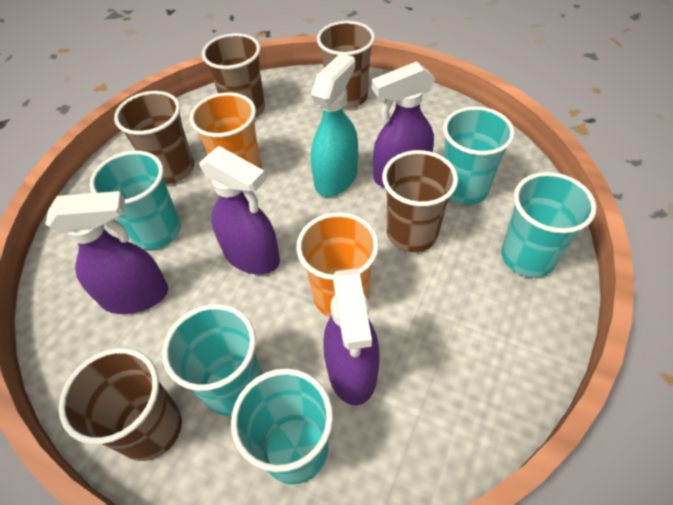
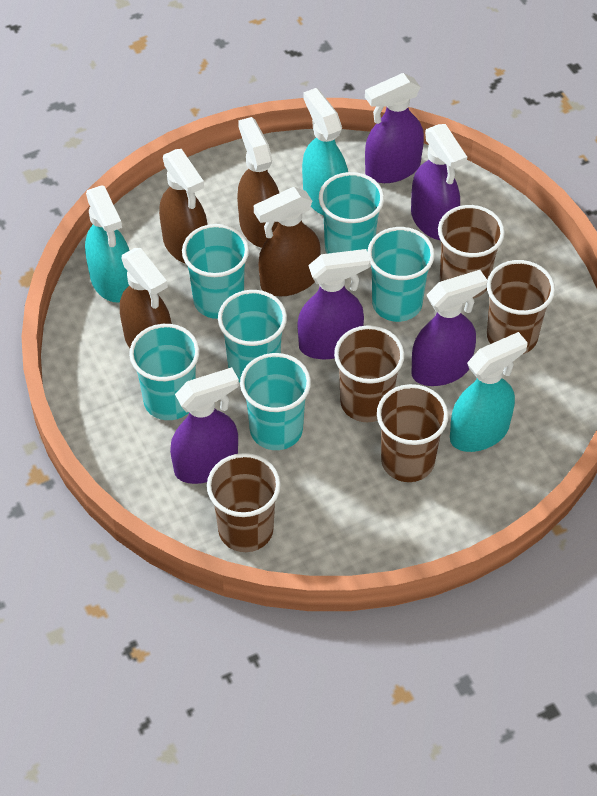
brown spray bottle: none = 0 -> [120,248,172,348] [159,149,208,264] [237,117,279,248] [254,187,321,296] = 4
orange cup: [190,92,262,169] [297,212,379,317] = 2 -> none = 0
purple spray bottle: [45,191,168,314] [199,146,280,275] [323,268,380,405] [371,61,435,187] = 4 -> [170,367,239,484] [298,249,370,359] [365,73,424,183] [411,124,467,240] [411,270,488,386] = 5
turquoise cup: [90,151,181,249] [162,304,262,416] [231,368,333,484] [443,107,515,205] [501,172,597,278] = 5 -> [129,324,200,420] [182,224,249,319] [218,290,287,382] [240,353,311,450] [319,172,384,254] [367,227,435,322] = 6
turquoise spray bottle: [311,53,358,197] = 1 -> [85,186,130,303] [302,88,348,215] [450,332,528,452] = 3

